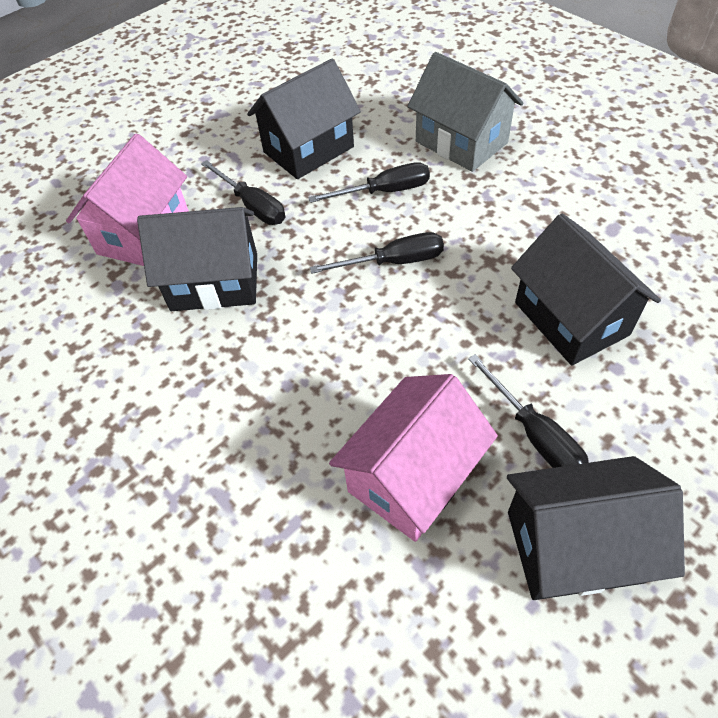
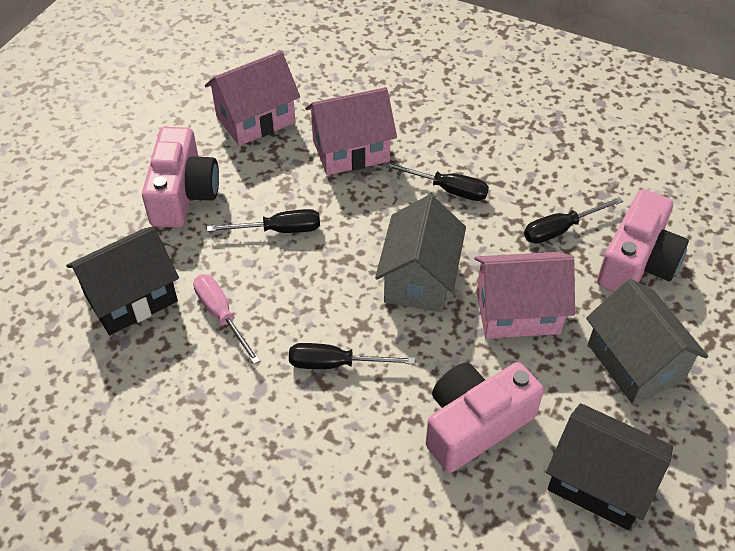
black house: [137,207,257,311] [247,59,361,179] [507,456,685,600] [511,214,661,365] = 4 -> [66,226,179,335] [546,403,673,530] = 2
grey house: [407,52,523,172] = 1 -> [375,195,466,312] [586,279,708,404] = 2
pink camera: none = 0 -> [142,127,219,228] [426,362,544,473] [597,189,689,292] = 3
pink house: [66,133,189,266] [329,374,498,542] = 2 -> [205,51,300,146] [305,87,397,175] [475,252,575,339] = 3
pink screwdriver: none = 0 -> [193,274,260,364] = 1

